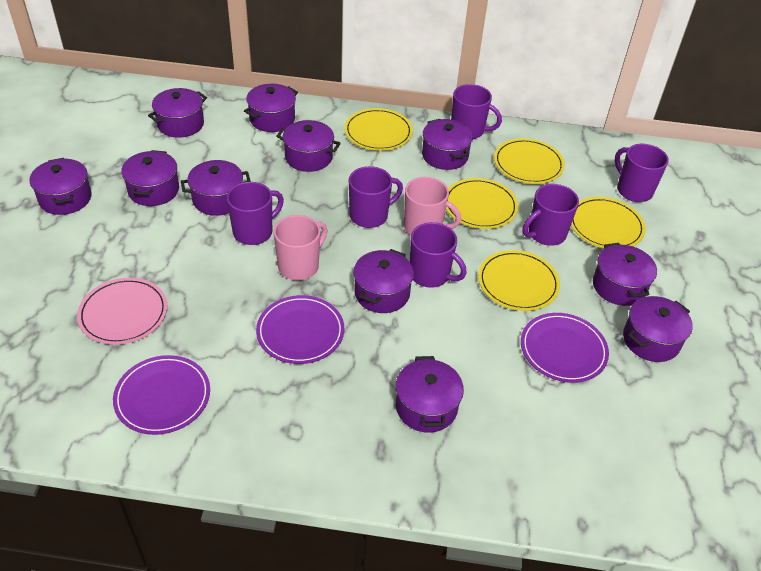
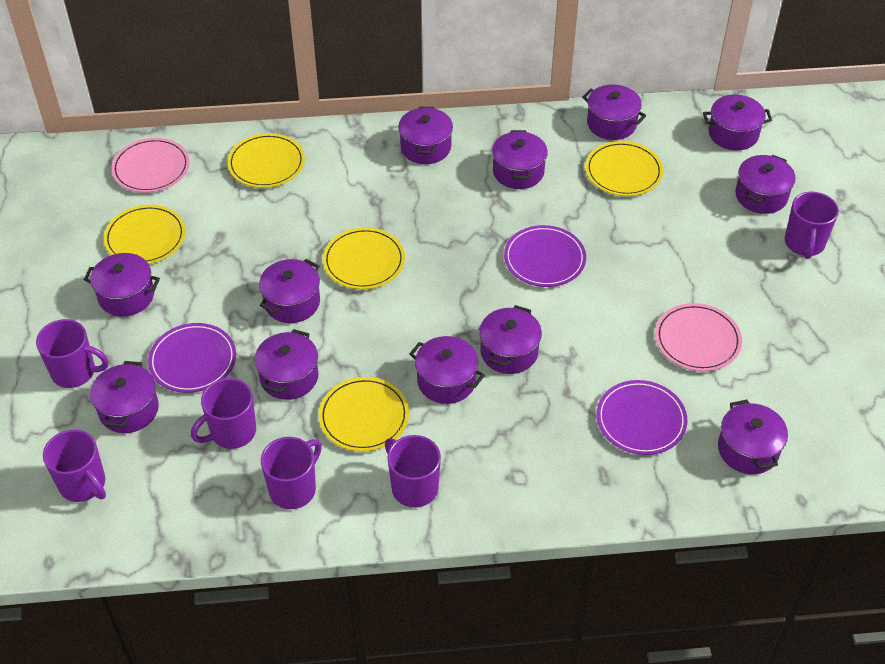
pink mug: [273,215,327,280] [404,177,461,235] = 2 -> none = 0
pink plate: [77,278,168,345] = 1 -> [111,138,190,193] [655,303,742,371] = 2
purple pot: [30,158,92,215] [121,150,179,206] [148,88,207,138] [181,160,251,216] [244,84,298,132] [277,120,341,172] [353,249,414,313] [396,356,464,433] [422,119,473,170] [593,243,657,306] [623,296,693,362] = 11 -> [83,253,160,317] [90,361,159,433] [254,329,319,400] [259,259,320,323] [398,107,453,164] [409,336,485,404] [479,305,542,374] [492,130,548,189] [582,84,646,140] [703,94,772,151] [718,400,788,474] [735,154,796,214] = 12

